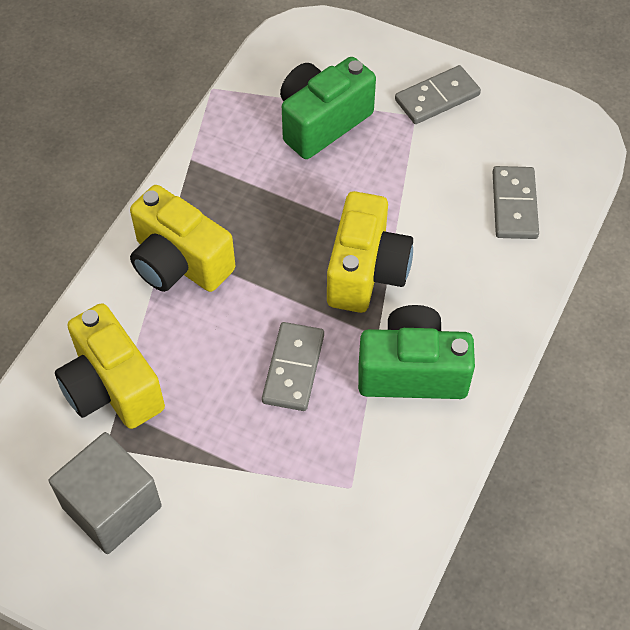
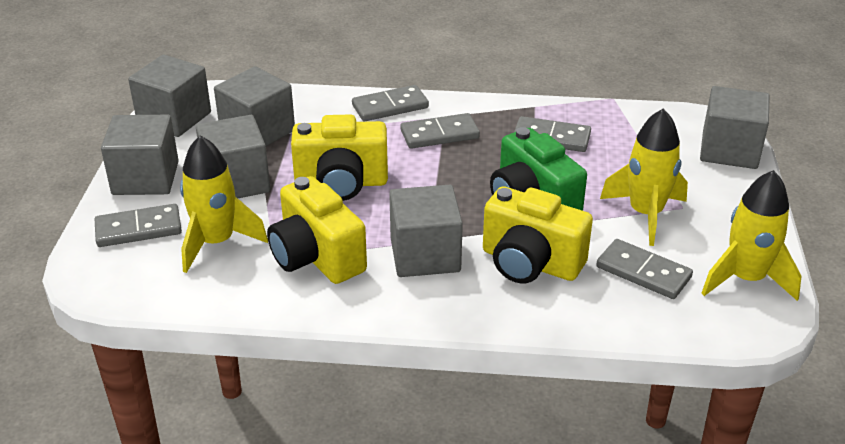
green camera: [280,57,376,159] [358,305,475,399] = 2 -> [490,127,587,211] = 1
grey cube: [49,432,162,554] = 1 -> [101,115,179,195] [128,55,211,137] [196,115,270,198] [214,66,295,146] [389,185,463,277] [700,86,770,169] = 6
grey domino: [262,322,324,411] [395,65,481,124] [493,166,539,239] = 3 -> [95,204,182,247] [352,85,429,121] [400,113,480,149] [514,116,591,152] [596,239,693,299] = 5
yellow rocket: none = 0 -> [180,136,268,273] [600,109,688,246] [701,170,802,301] = 3

